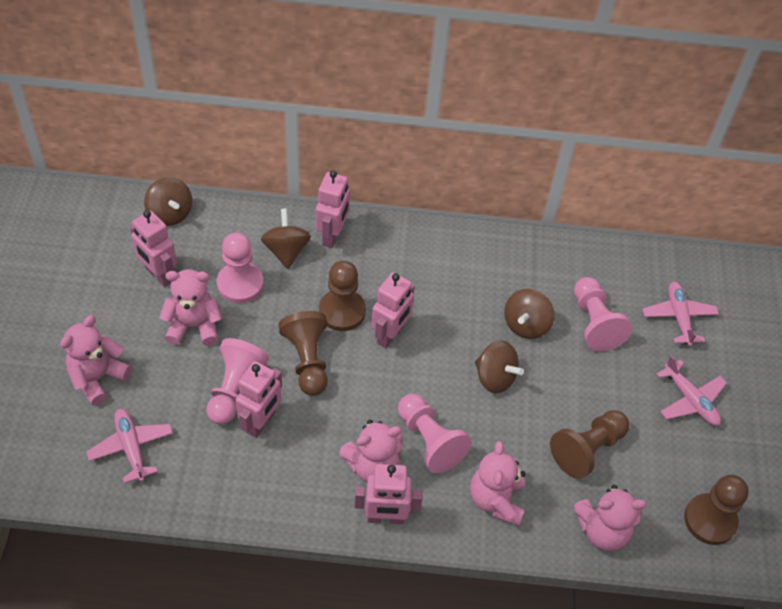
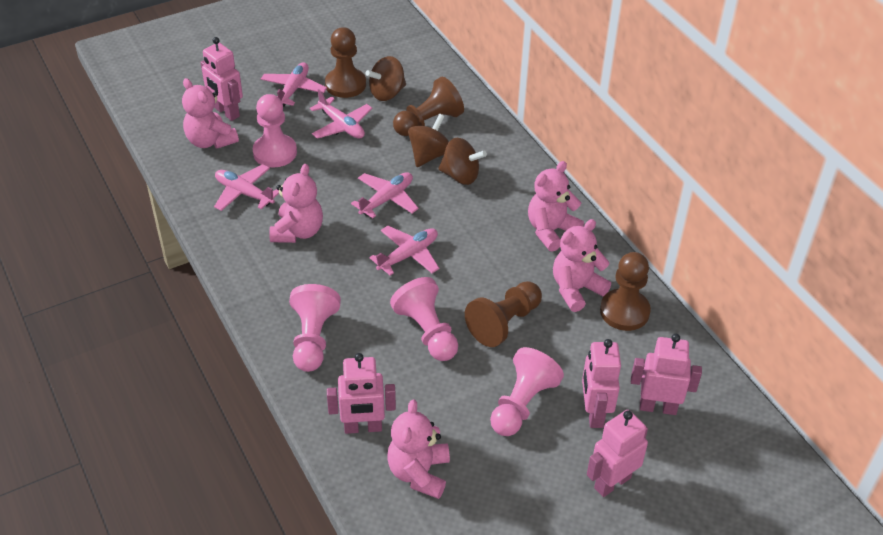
brown spinning top: [144,177,192,226] [261,208,311,269] [475,340,524,393] [504,289,555,339] = 4 -> [365,56,406,101] [408,114,449,167] [438,138,487,185] = 3
pink plane: [86,409,173,483] [642,282,719,346] [657,355,727,426] = 3 -> [214,164,279,211] [261,62,327,107] [310,89,372,139] [351,172,419,218] [369,226,439,275] = 5

